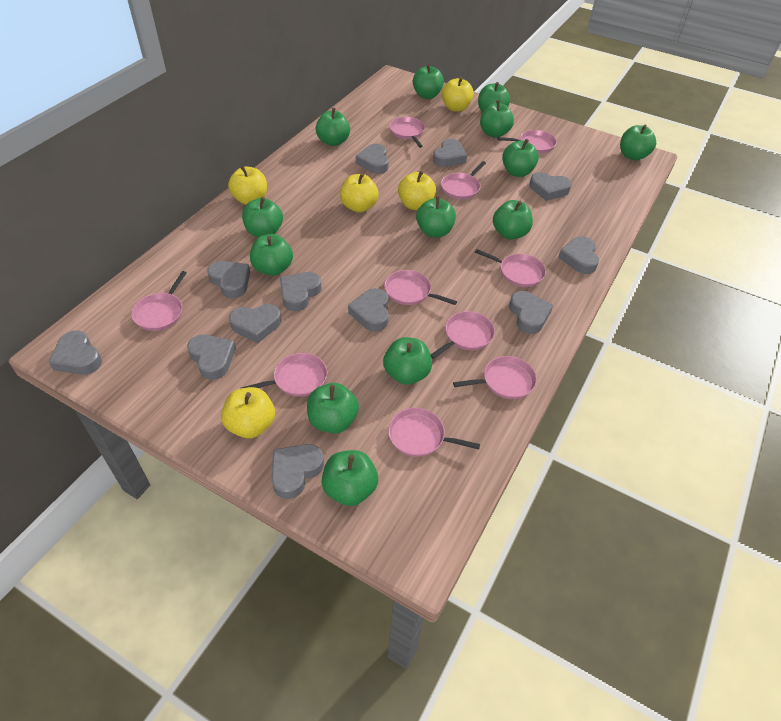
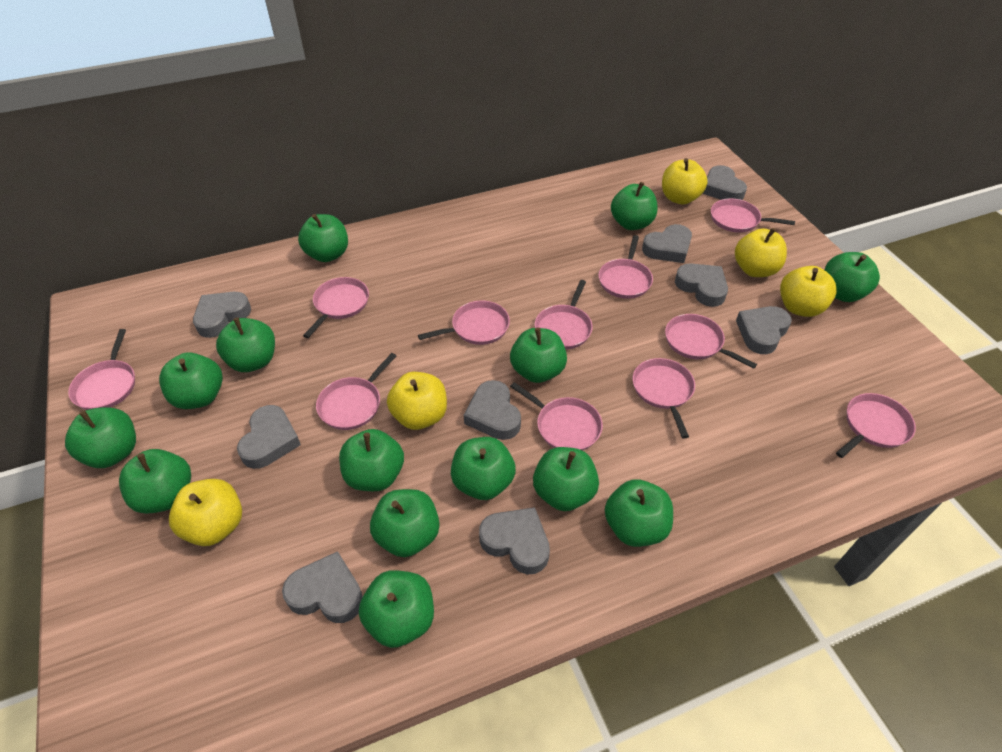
green apple: [242,197,283,237] [250,234,293,276] [307,383,359,433] [316,108,350,146] [321,450,378,506] [383,337,432,385] [413,64,444,99] [416,196,456,237] [478,82,510,113] [480,100,514,138] [493,200,533,239] [502,139,539,177] [620,125,656,161] = 13 -> [65,407,136,468] [119,449,191,514] [159,352,223,409] [216,317,275,372] [298,214,348,262] [339,429,404,491] [359,570,434,648] [370,489,439,557] [451,437,516,500] [510,328,567,383] [533,447,599,511] [605,479,673,547] [611,182,657,230] [825,252,880,302] = 14
grey heart: [48,330,102,375] [187,334,236,380] [207,261,250,298] [229,304,281,343] [271,444,324,499] [280,272,321,311] [348,288,389,332] [356,144,389,174] [433,139,467,167] [509,291,553,334] [529,172,572,201] [558,236,599,274] = 12 -> [193,292,251,338] [237,405,301,469] [282,551,363,623] [464,380,521,440] [479,507,550,574] [642,224,692,263] [675,263,728,307] [702,165,747,200] [736,306,792,354] = 9
pink pan: [131,271,187,331] [241,353,327,397] [384,270,457,305] [388,408,480,457] [389,117,425,148] [431,311,495,359] [441,161,486,200] [453,356,537,399] [475,249,546,287] [497,130,557,153] = 10 -> [68,329,135,410] [303,277,369,338] [316,353,396,430] [418,300,510,345] [510,382,603,451] [535,280,593,349] [598,235,653,299] [633,358,695,438] [665,314,757,369] [711,198,795,233] [836,393,916,458] = 11

